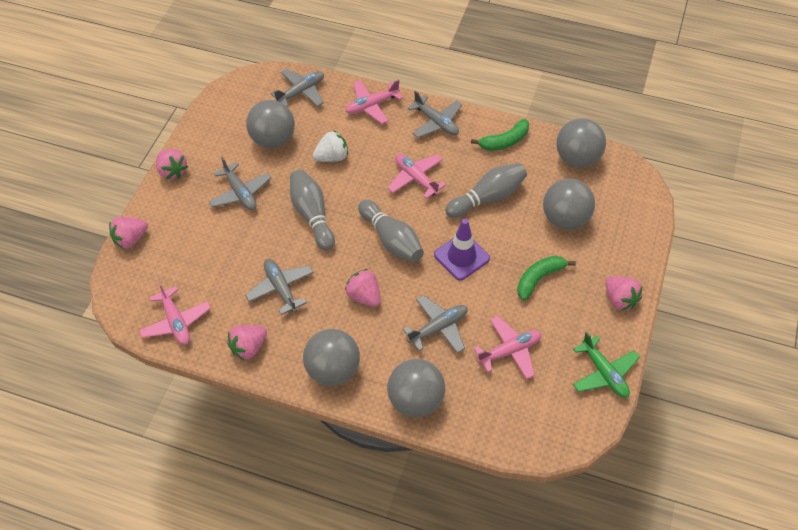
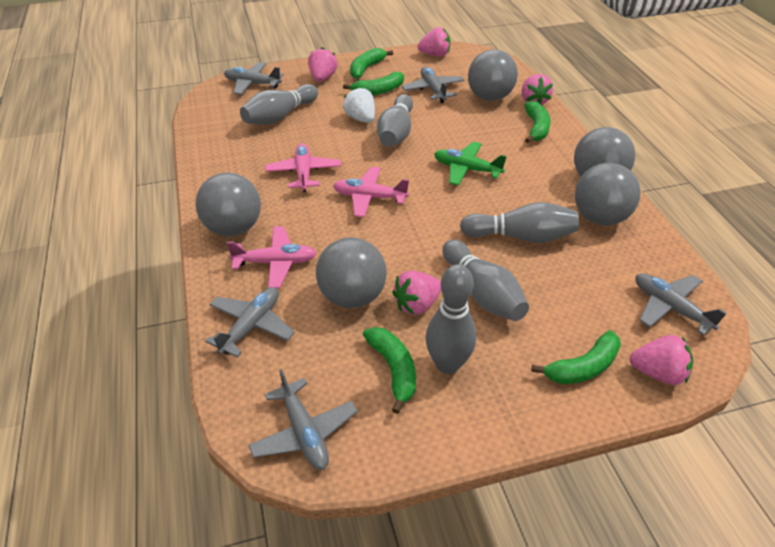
green banana: [471,119,529,151] [517,256,576,300] = 2 -> [343,72,404,95] [350,48,393,79] [363,327,416,414] [524,101,551,143] [531,330,621,384] = 5
grey bowling pin: [290,170,335,251] [358,200,424,263] [445,163,527,218] = 3 -> [240,84,318,125] [377,94,413,147] [425,264,476,374] [442,240,529,321] [460,202,579,243] = 5
pink plane: [139,281,211,345] [345,79,403,124] [388,154,446,199] [474,316,541,379] = 4 -> [226,226,316,289] [265,143,341,192] [333,167,409,217] = 3
purple traffic cone: [434,219,490,280] = 1 -> none = 0

